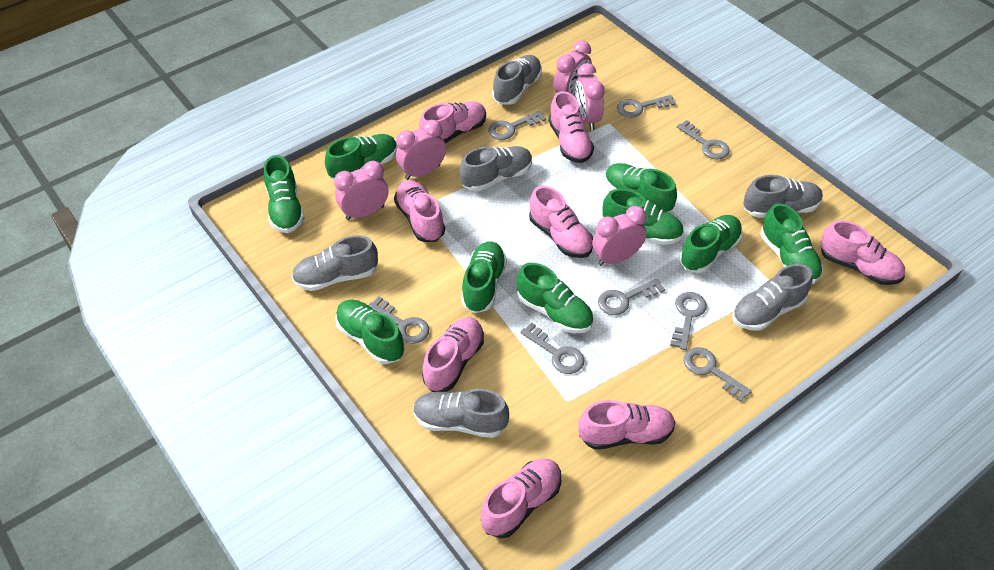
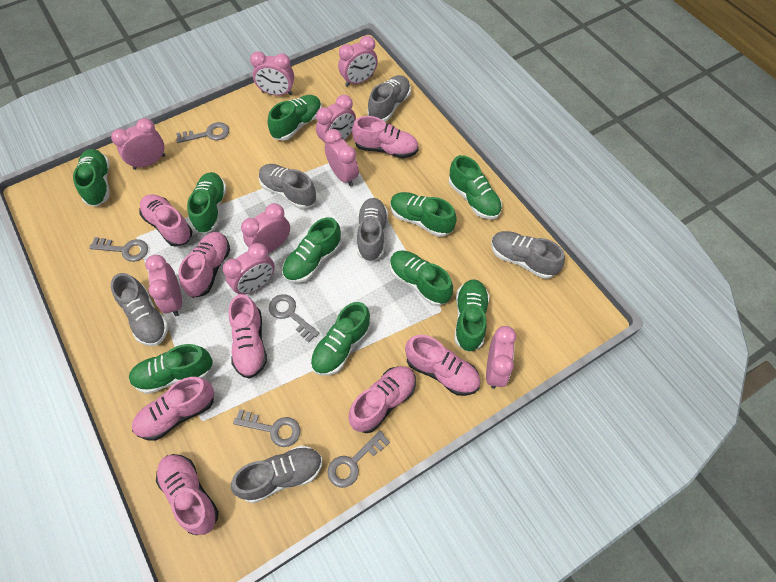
green shoe: [264,155,305,233] [325,134,397,179] [335,300,405,364] [461,241,507,313] [517,263,593,333] [603,189,684,245] [605,163,677,213] [680,215,743,273] [760,203,823,284] = 9 -> [73,149,110,206] [129,344,213,394] [187,172,227,234] [268,95,322,141] [282,217,342,283] [310,302,371,376] [390,192,457,237] [390,250,453,306] [449,155,502,219] [455,279,489,352] = 10
grey key: [368,296,429,344] [488,111,546,140] [521,323,584,374] [598,278,665,315] [617,95,676,118] [670,292,707,350] [677,120,730,160] [683,347,752,402] = 8 -> [89,237,148,262] [176,122,229,143] [233,409,300,447] [269,294,319,343] [328,430,390,488] = 5
pink clock: [334,161,388,220] [396,120,446,180] [553,41,592,97] [575,63,605,131] [592,206,647,266] = 5 -> [111,118,165,170] [145,255,182,316] [223,243,275,295] [241,203,290,253] [250,51,294,96] [316,95,356,148] [324,129,359,187] [338,36,378,87] [486,326,516,389] = 9

